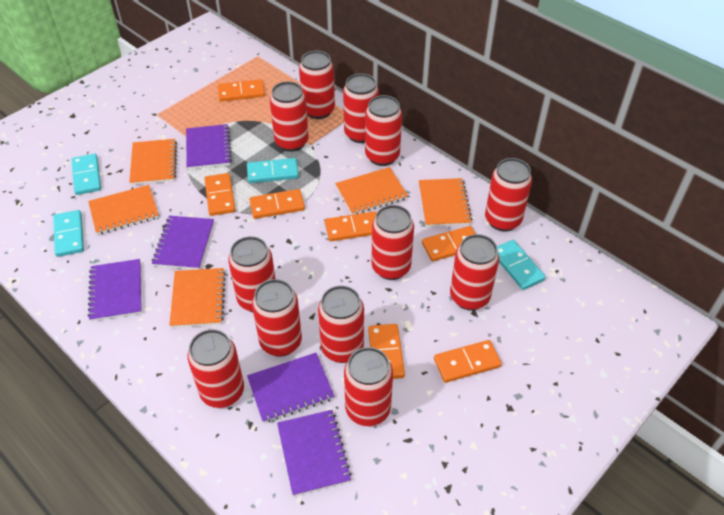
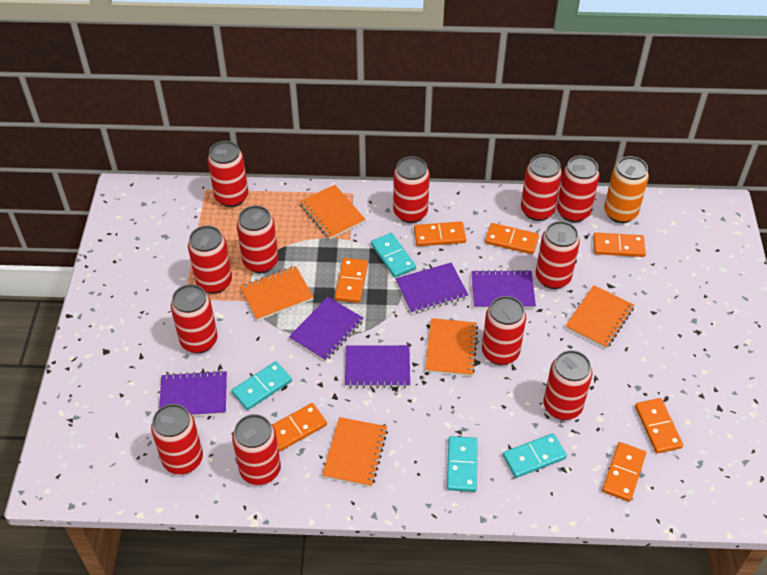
orange can: none = 0 -> [604,156,649,223] = 1

